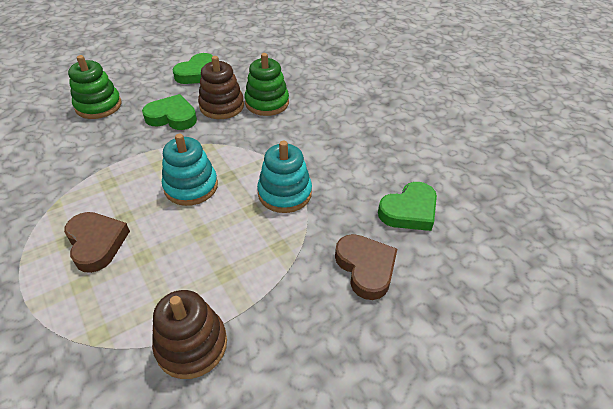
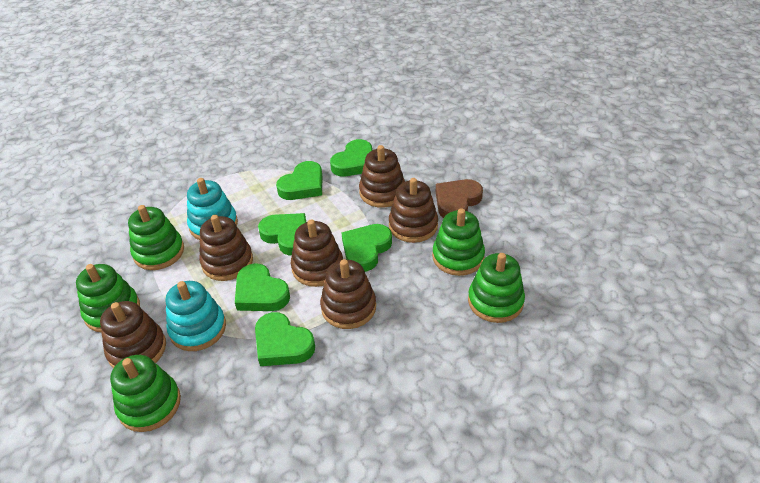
brown heart: [64,212,130,273] [335,234,397,300] = 2 -> [436,179,483,218] = 1
brown stacking toy: [152,290,227,379] [198,56,244,119] = 2 -> [100,301,166,368] [199,215,253,281] [291,219,343,287] [320,259,376,329] [359,145,405,208] [389,178,438,243] = 6
green heart: [142,94,197,130] [172,53,213,84] [378,182,437,231] = 3 -> [235,263,290,311] [255,312,315,366] [258,213,306,255] [276,161,323,200] [330,139,372,177] [341,224,392,272] = 6
green stacking toy: [68,55,121,119] [244,53,289,116] = 2 -> [76,264,140,332] [110,355,181,432] [128,205,184,270] [432,208,485,276] [468,253,525,323] = 5

